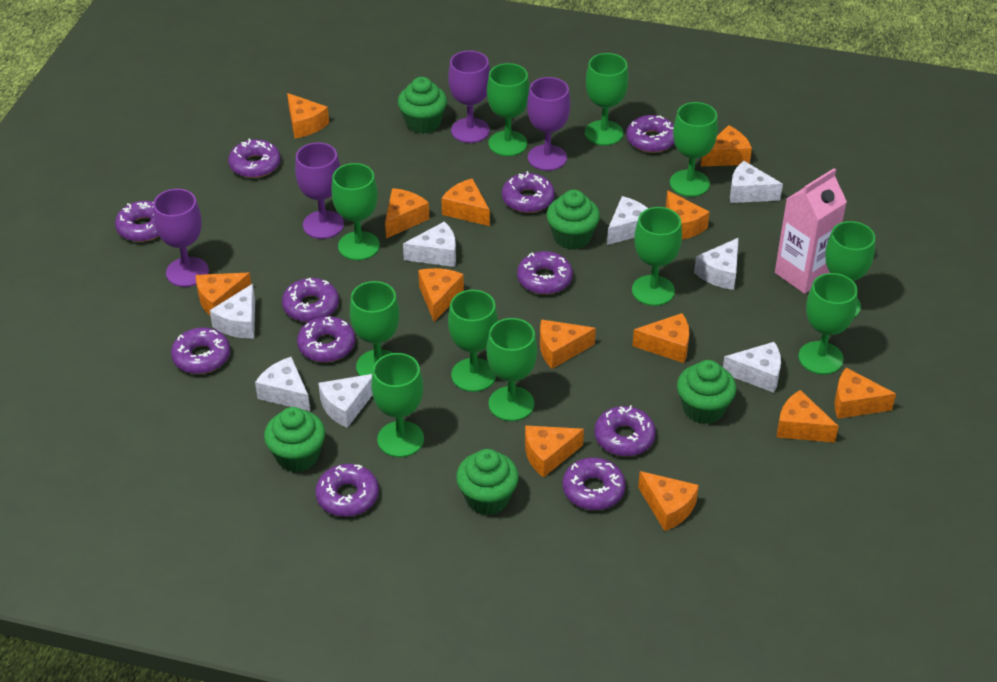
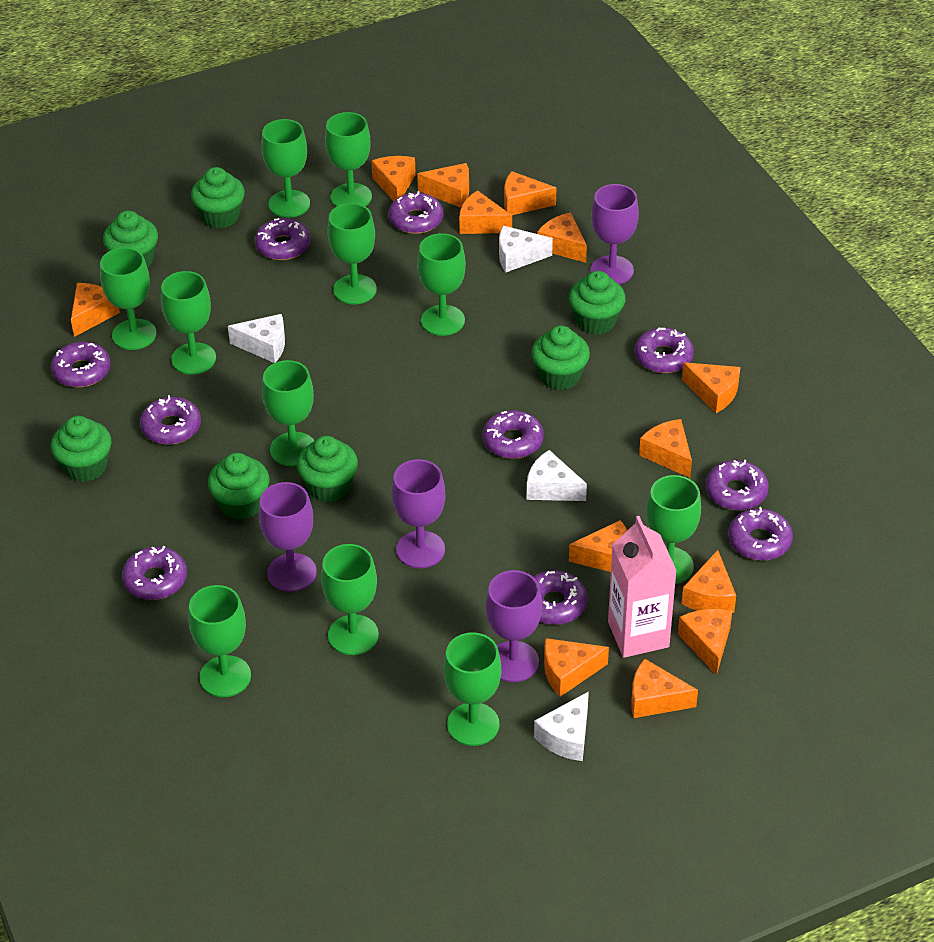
green cupcake: [264,407,325,472] [398,77,447,134] [456,449,519,515] [546,190,600,250] [677,360,736,424] = 5 -> [51,416,111,482] [103,210,158,267] [191,167,245,228] [208,453,269,520] [297,436,358,502] [531,325,590,390] [569,271,626,334] = 7
purple donut: [115,201,159,242] [171,328,230,374] [228,138,281,178] [282,278,339,322] [297,316,355,362] [315,464,379,517] [502,171,555,213] [517,251,573,294] [563,458,626,510] [594,405,656,456] [626,115,675,153] = 11 -> [51,342,111,387] [122,546,187,600] [140,395,201,445] [255,218,310,260] [389,191,444,234] [483,410,544,459] [533,570,587,625] [635,327,694,373] [706,460,769,510] [728,507,793,561] = 10
white cheese: [210,284,255,338] [255,357,310,411] [318,374,373,428] [403,221,456,267] [607,196,648,245] [694,238,739,290] [723,342,781,393] [730,161,783,203] = 8 -> [228,314,285,363] [499,226,553,272] [527,450,587,501] [534,691,589,761] = 4

